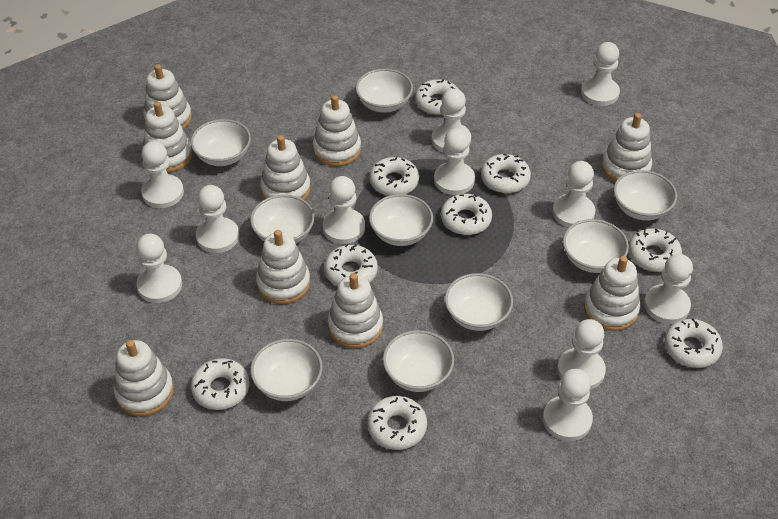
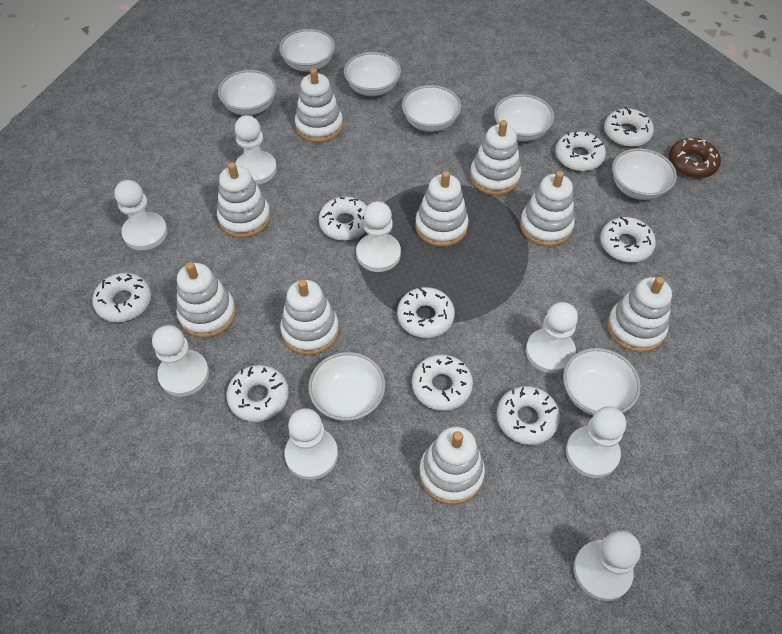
brown donut: none = 0 -> [669,138,721,178] = 1
white bowl: [190,119,251,166] [250,195,315,244] [250,339,323,401] [356,69,413,113] [369,194,433,246] [383,330,454,392] [445,273,513,331] [563,219,629,273] [614,170,677,221] = 9 -> [218,70,277,116] [279,29,335,72] [308,352,385,421] [344,52,401,96] [402,85,461,132] [494,94,554,142] [563,348,641,415] [612,148,677,200] = 8
white pawn: [136,234,182,303] [141,141,184,208] [196,185,239,253] [323,176,365,244] [432,88,471,152] [434,128,475,195] [543,369,593,441] [553,161,596,228] [557,319,606,390] [581,42,620,106] [644,254,693,324] = 11 -> [114,180,168,250] [152,325,209,397] [235,115,277,185] [285,408,338,480] [356,201,401,272] [526,302,578,373] [566,406,626,478] [574,530,641,601] = 8

